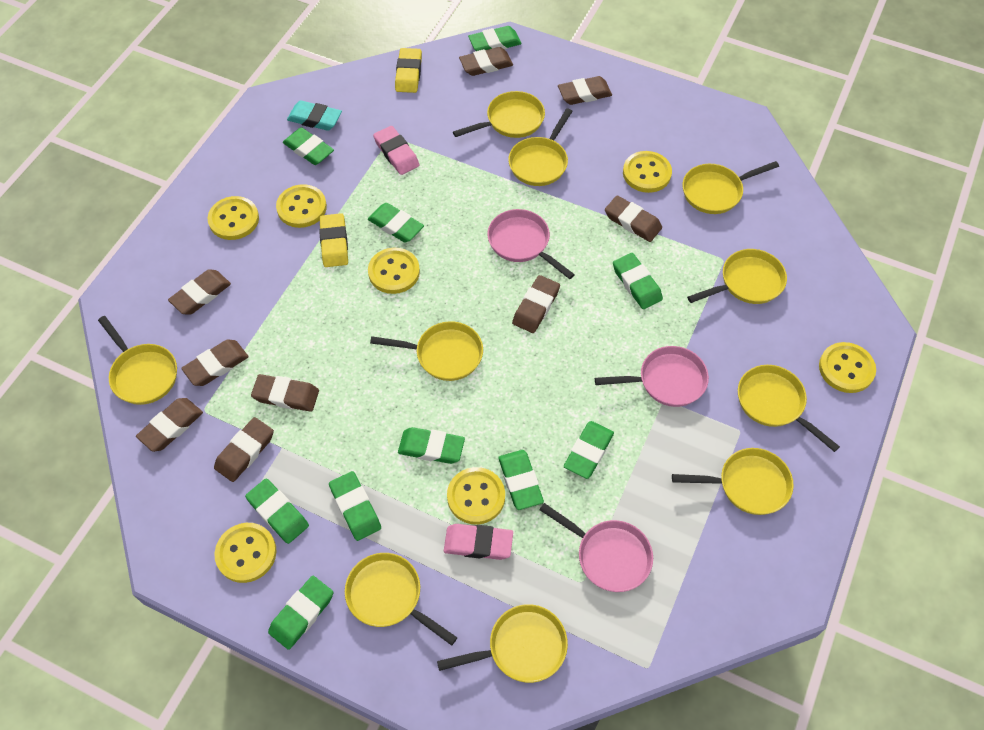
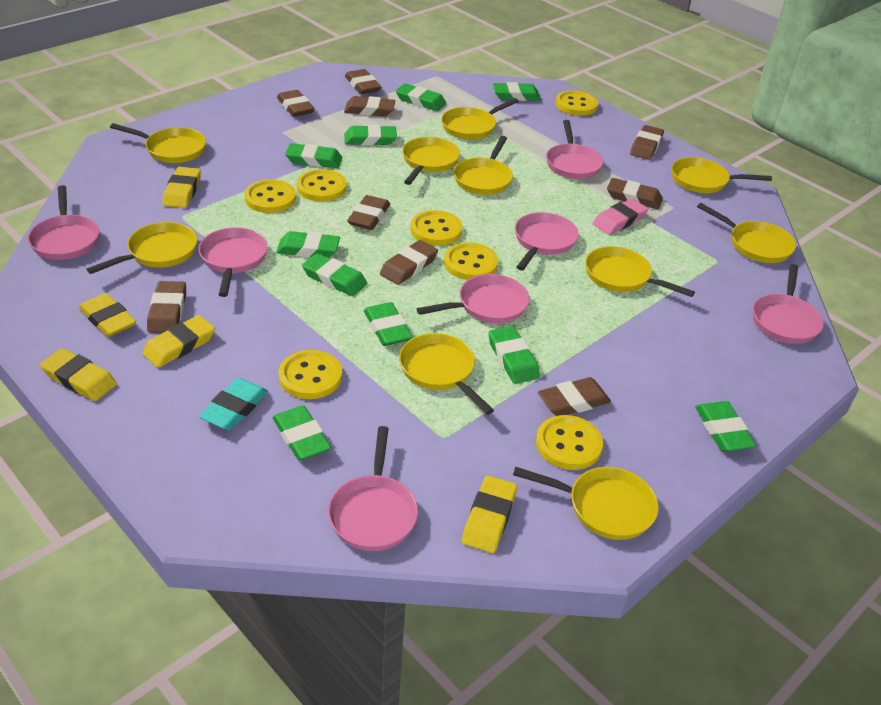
pink eraser: [373,126,419,175] [444,524,513,560] = 2 -> [593,198,648,235] = 1
pink pan: [487,209,575,279] [540,503,653,592] [595,346,709,407] = 3 -> [28,185,99,260] [199,227,268,297] [328,426,418,551] [417,274,530,323] [515,212,579,270] [546,120,604,179] [753,264,824,344] = 7
yellow eraser: [319,213,348,267] [395,48,422,93] = 2 -> [40,348,117,401] [79,293,136,337] [142,315,215,368] [163,167,201,208] [462,476,517,553] = 5

